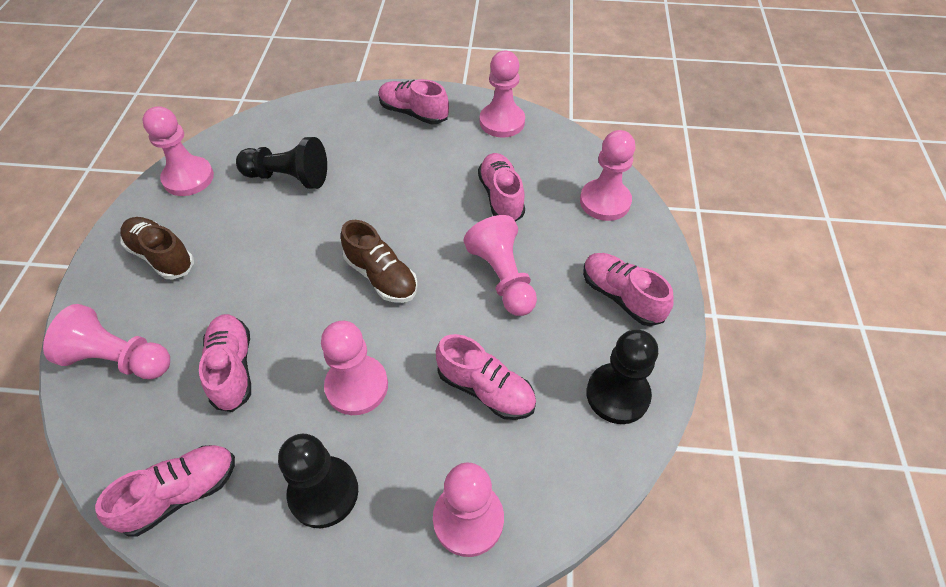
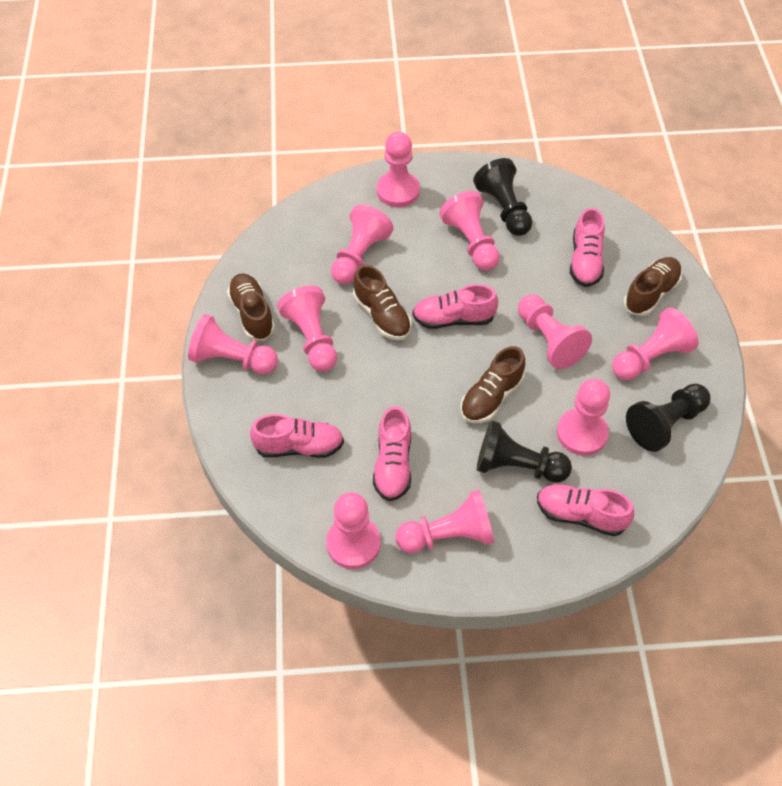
brown shoe: [120,217,194,279] [341,220,418,303] = 2 -> [227,273,275,341] [353,265,412,340] [460,346,525,423] [624,257,682,316] = 4
pink pawn: [43,304,170,379] [142,106,214,196] [321,321,388,415] [433,463,504,557] [464,215,537,316] [480,51,525,138] [580,130,636,221] = 7 -> [188,314,278,375] [277,286,337,371] [326,492,380,569] [331,204,394,284] [377,132,420,207] [395,490,494,553] [439,191,500,270] [518,295,592,369] [557,379,610,456] [612,308,699,380] = 10
pink shoe: [95,445,235,537] [199,314,251,412] [379,79,449,124] [436,334,536,420] [478,153,525,222] [583,253,674,326] = 6 -> [250,414,344,458] [373,406,411,501] [412,284,498,329] [537,484,634,536] [570,208,605,287] = 5

